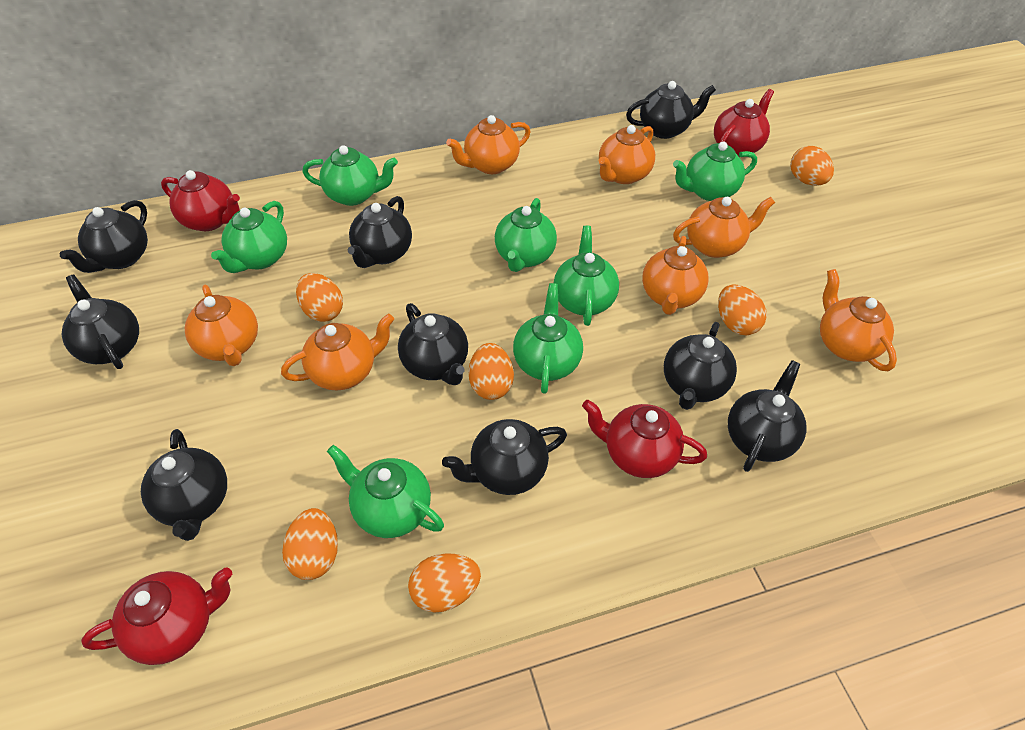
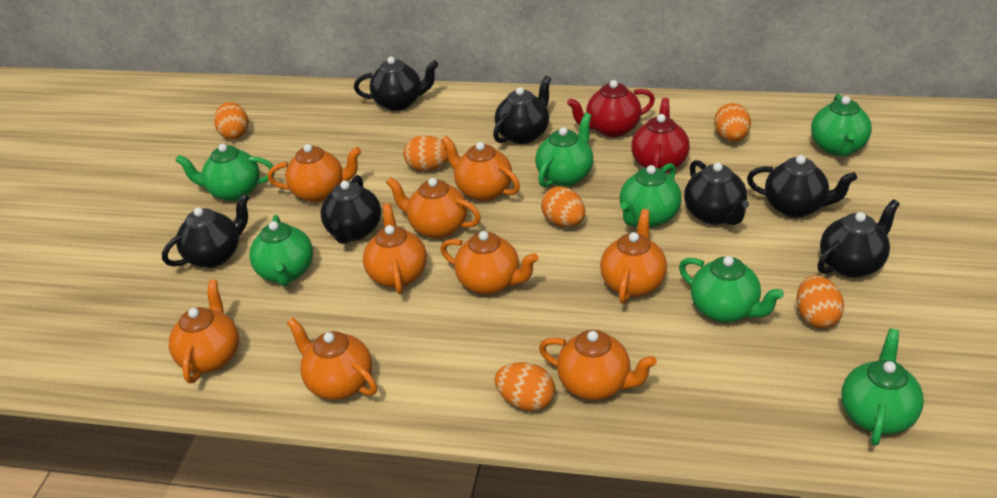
black teapot: [60,200,148,273] [62,274,139,369] [141,429,227,541] [348,196,412,268] [398,303,468,385] [442,419,567,495] [626,81,716,139] [664,322,737,410] [728,360,807,472] = 9 -> [162,194,249,268] [320,175,381,244] [354,57,439,111] [493,76,551,144] [684,160,749,225] [747,155,857,218] [818,199,900,278] = 7
orange teapot: [185,285,258,366] [281,314,394,391] [446,115,531,174] [599,125,655,184] [642,236,708,315] [673,197,775,258] [820,269,897,371] = 7 -> [169,280,239,383] [268,144,361,202] [287,318,377,400] [363,203,427,294] [386,177,481,239] [440,231,538,295] [441,136,520,201] [539,330,657,400] [600,209,667,304] = 9
red teapot: [81,567,232,665] [161,170,240,231] [582,400,707,478] [714,89,774,157] = 4 -> [567,80,655,137] [631,98,690,173] = 2

